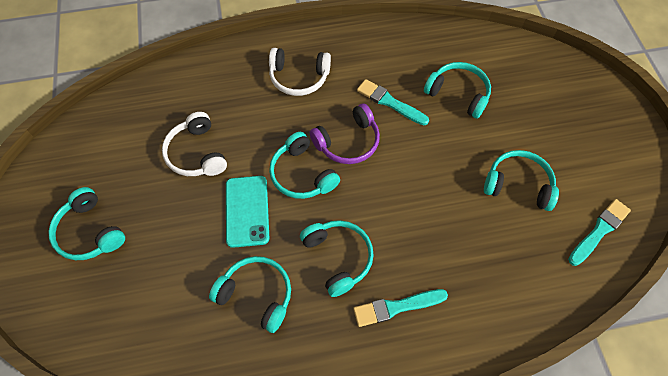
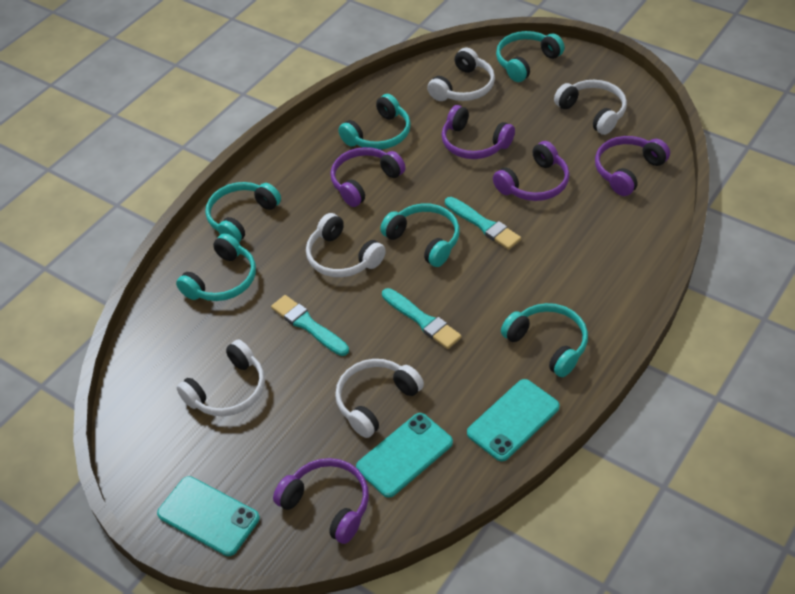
purple headphones: [310,103,380,164] = 1 -> [273,458,369,544] [330,147,406,207] [441,105,515,159] [493,141,570,201] [595,136,670,196] = 5
turquoise phone: [226,176,269,248] = 1 -> [157,476,260,556] [356,413,453,498] [467,379,560,461] = 3
white headphones: [162,112,227,176] [269,48,331,96] = 2 -> [177,340,265,417] [306,213,386,277] [335,359,424,438] [427,48,495,101] [554,80,627,135] = 5

